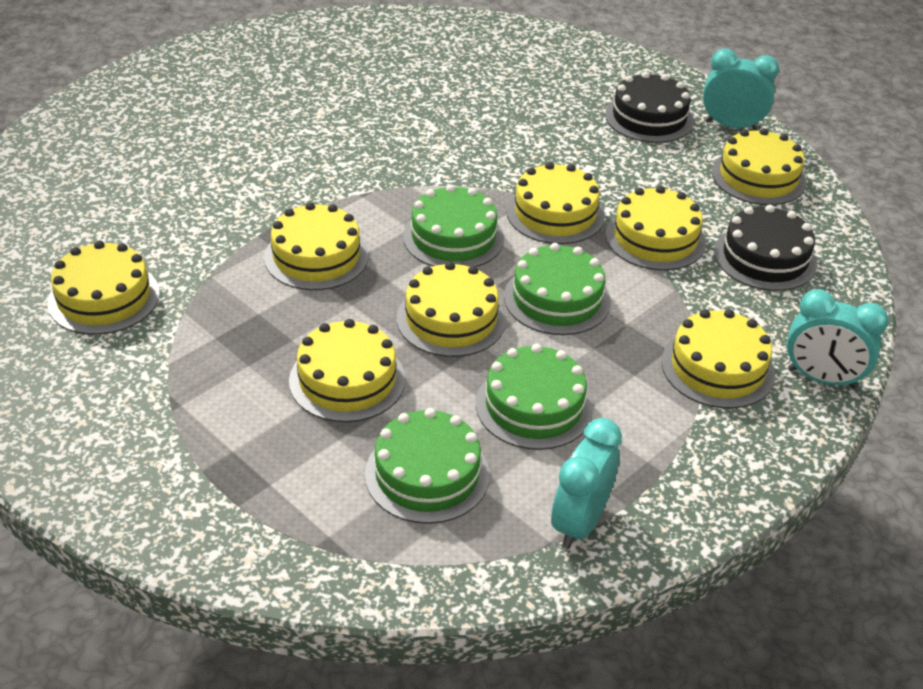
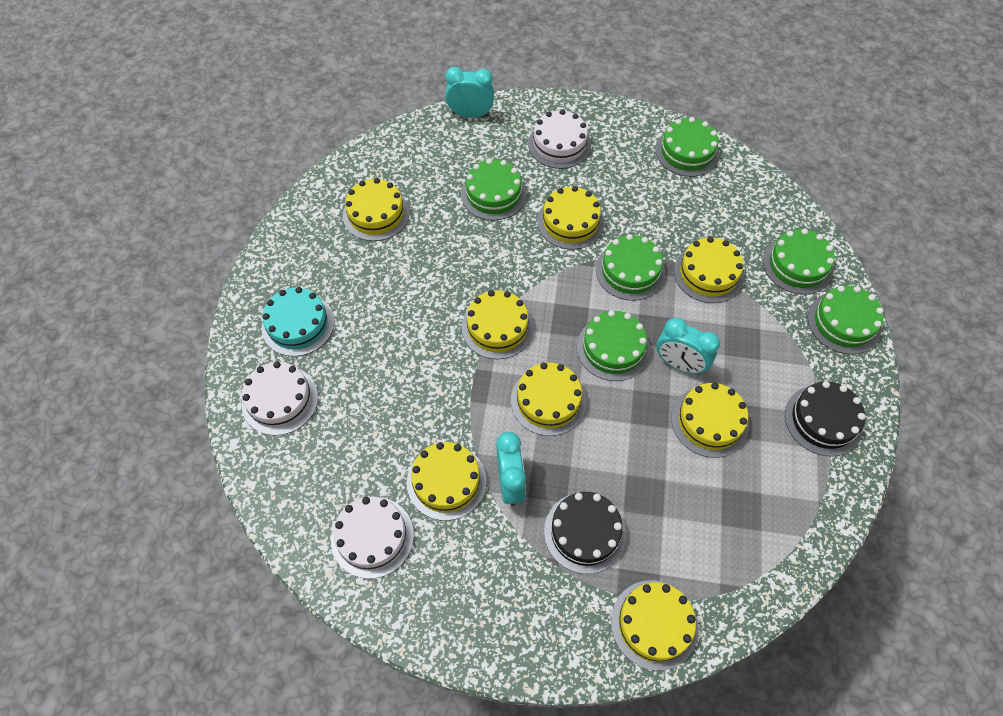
green cake: [365,408,490,524] [403,184,504,267] [476,344,593,450] [504,243,611,335] = 4 -> [461,159,526,221] [577,310,650,381] [596,234,665,301] [656,117,720,177] [763,229,835,295] [808,286,884,354] = 6
turquoise cake: none = 0 -> [262,287,334,357] = 1
white cake: none = 0 -> [242,362,318,436] [331,496,414,579] [528,109,591,169] = 3

